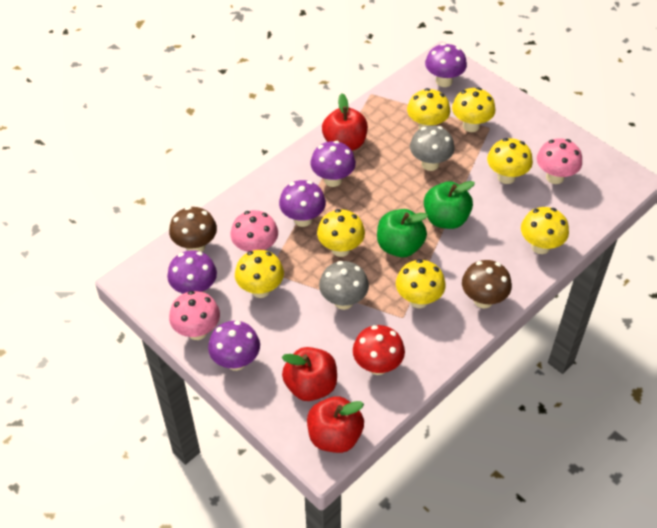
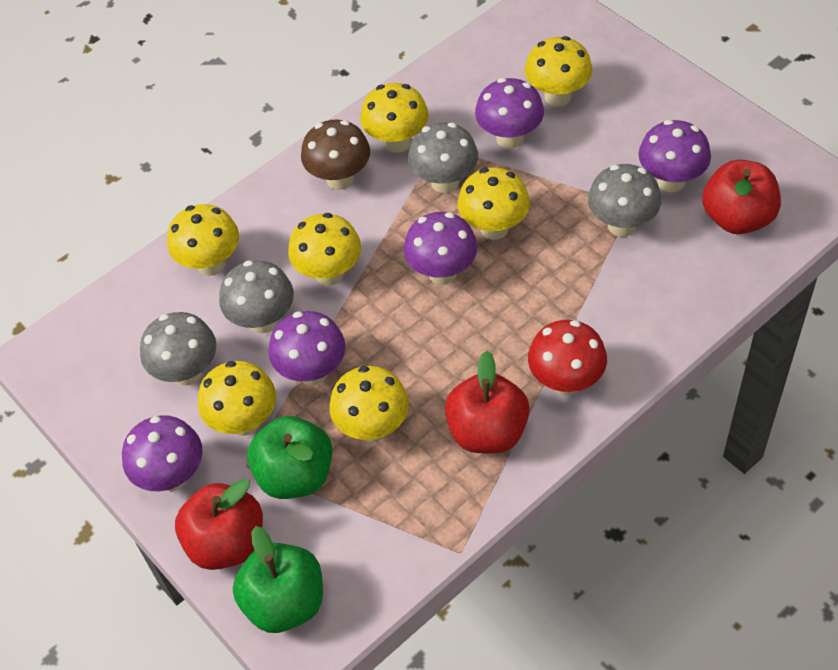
brown mushroom: [169,207,217,252] [462,260,512,308] = 2 -> [301,120,370,190] = 1
grey mushroom: [319,261,369,310] [410,126,455,171] = 2 -> [140,312,217,386] [219,260,294,333] [408,122,478,193] [588,164,661,237] = 4
pink mushroom: [169,291,220,340] [231,210,278,253] [537,138,582,184] = 3 -> none = 0

